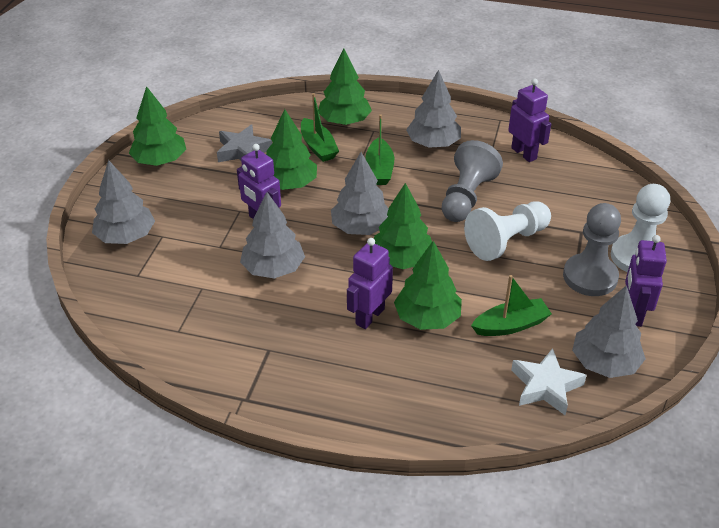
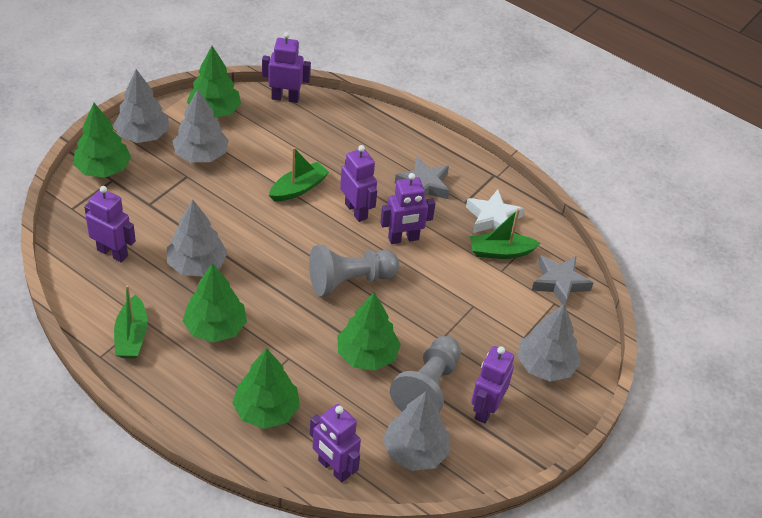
grey star: [217,124,272,162] = 1 -> [395,157,450,199] [532,255,593,305] = 2
purple robot: [237,144,281,219] [347,238,393,329] [508,79,551,162] [625,235,667,327] = 4 -> [84,186,136,263] [262,32,311,103] [310,404,361,483] [340,145,377,222] [380,173,436,244] [471,346,514,424] = 6
white pawn: [464,201,551,261] [611,184,670,272] = 2 -> none = 0

